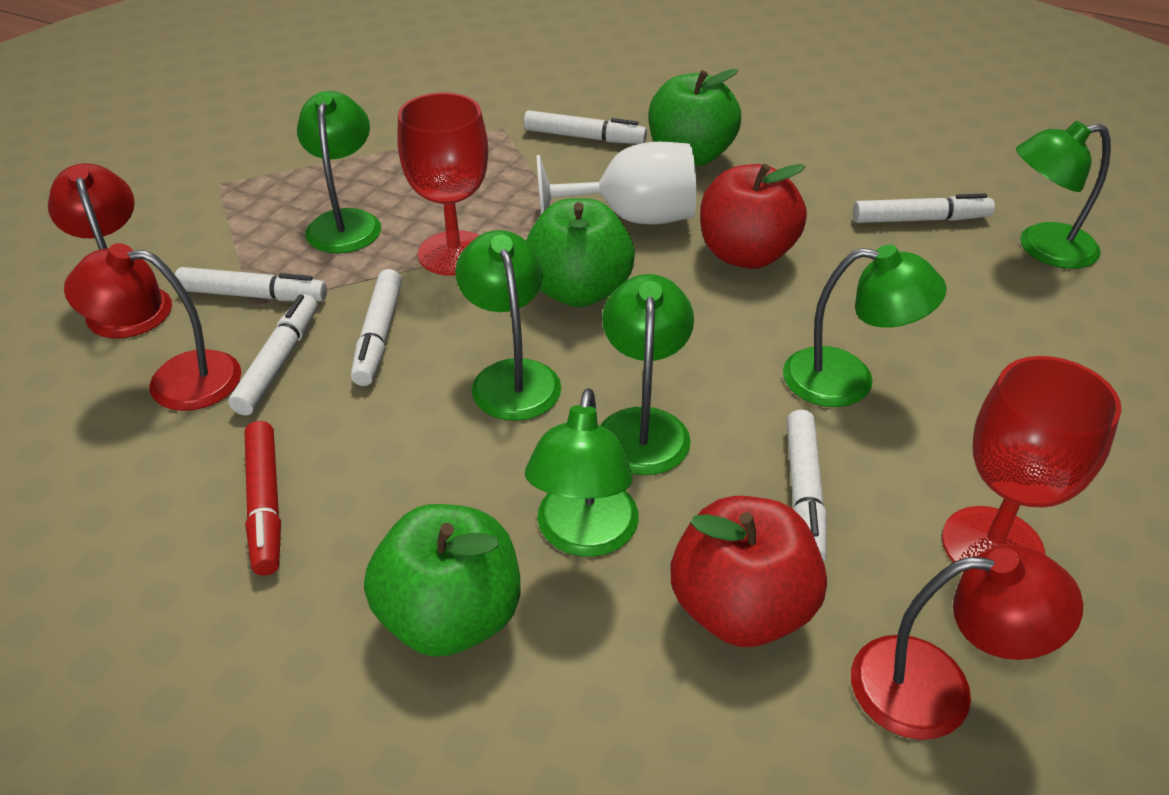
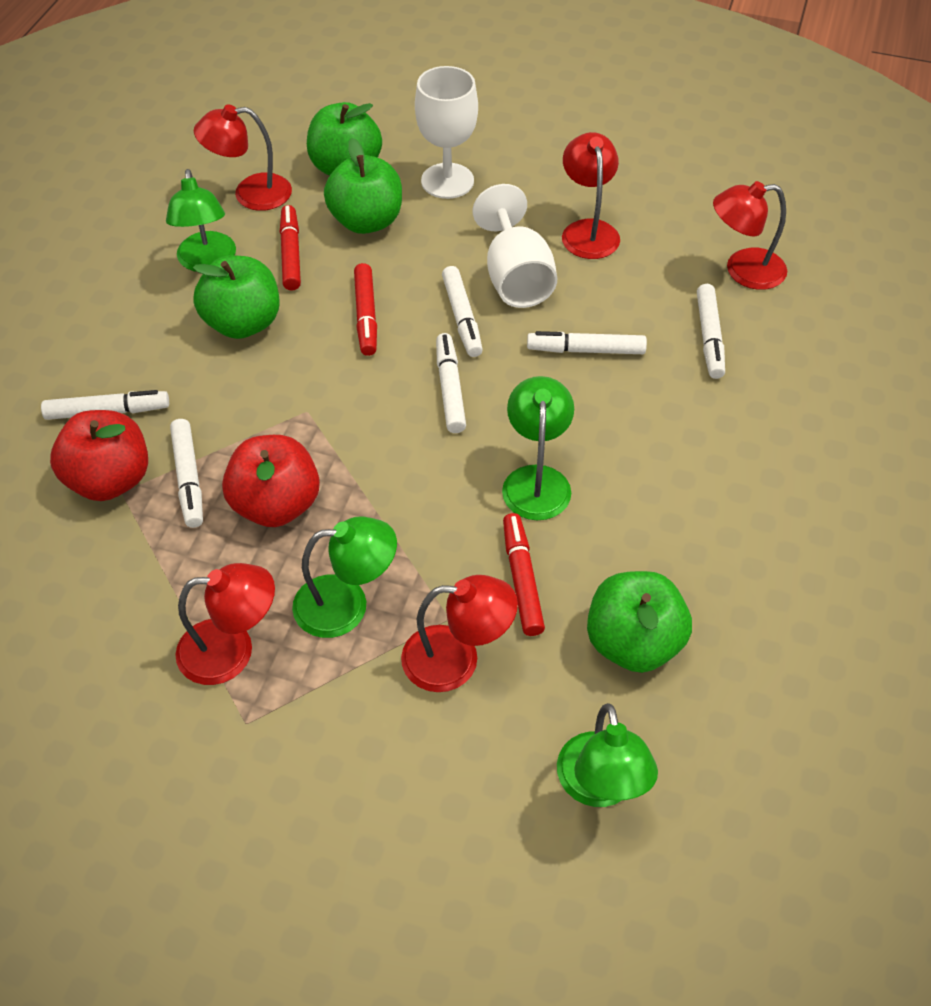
green apple: [364,504,520,657] [526,198,635,307] [648,69,741,166] = 3 -> [193,255,279,339] [307,102,382,176] [324,138,402,234] [587,571,692,673] = 4
green lamp: [297,91,381,253] [455,230,561,421] [525,388,639,557] [600,274,694,475] [783,245,947,407] [1016,121,1111,269] = 6 -> [166,169,236,271] [292,516,397,638] [502,376,574,520] [557,703,658,807] = 4
red goblet: [397,93,488,276] [942,356,1122,572] = 2 -> none = 0
red lamp: [48,163,172,338] [64,243,241,411] [851,545,1083,740] = 3 -> [175,563,275,685] [194,105,292,211] [401,575,518,692] [562,132,620,259] [713,181,787,290] = 5
red marker: [244,421,281,576] = 1 -> [280,205,301,291] [354,263,377,356] [503,513,545,636] = 3
white goblet: [537,141,696,224] = 1 -> [415,66,478,199] [473,184,557,308] = 2

